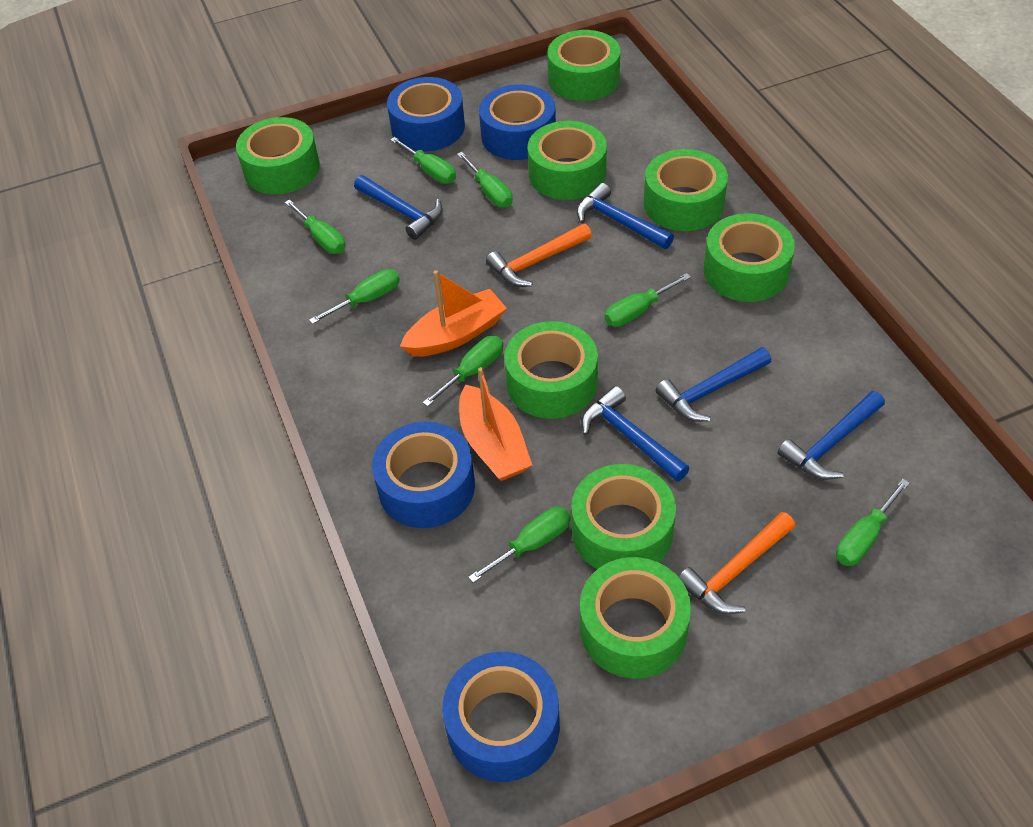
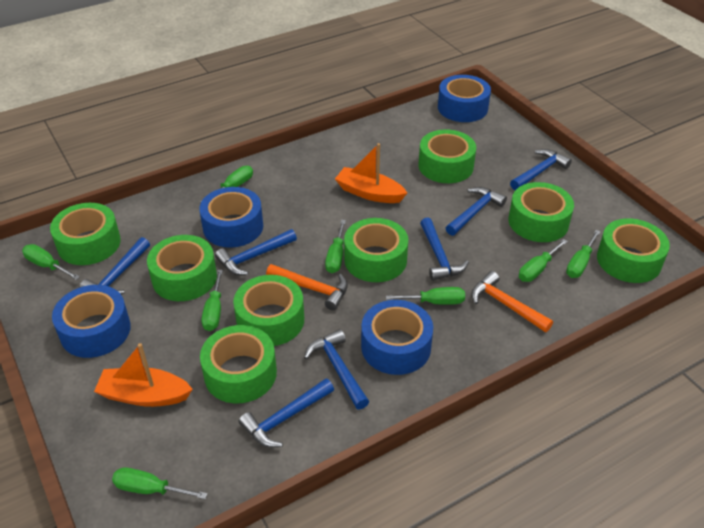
blue hammer: [354,175,443,240] [577,183,674,249] [581,386,690,482] [656,347,771,422] [778,391,885,480] = 5 -> [80,237,150,295] [215,229,297,275] [239,378,334,448] [304,329,369,409] [420,218,469,281] [446,187,507,236] [510,149,572,190] = 7

